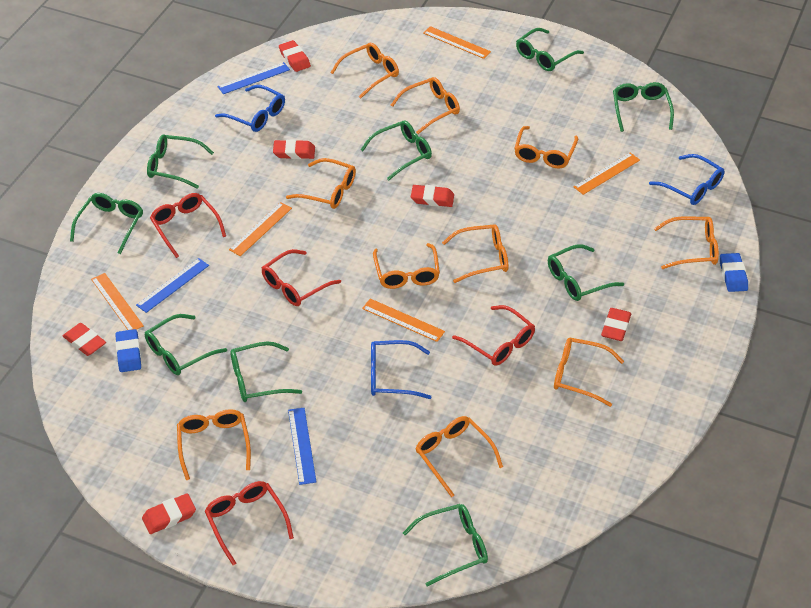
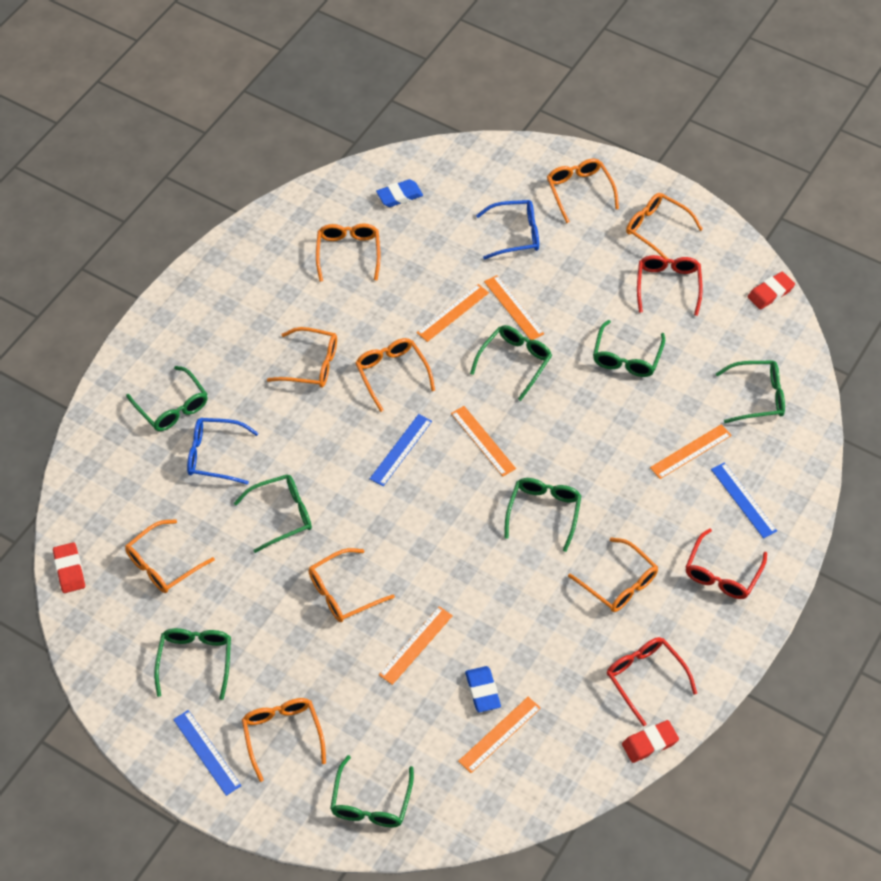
blue glasses: [215,85,285,132] [371,340,431,399] [649,154,725,205] = 3 -> [187,418,258,485] [476,200,539,260] = 2
green glasses: [70,193,143,254] [145,314,227,375] [147,135,214,189] [230,342,302,402] [360,121,432,180] [403,504,488,587] [516,28,584,71] [548,244,624,301] [613,82,674,132] = 9 -> [126,366,208,431] [154,628,231,700] [234,474,312,553] [330,755,414,827] [470,325,552,401] [504,478,582,552] [593,320,665,377] [715,360,785,423] = 8
orange glasses: [177,409,251,480] [286,158,356,209] [330,43,399,99] [373,243,440,289] [391,77,460,134] [415,416,503,497] [442,224,508,283] [514,126,578,169] [554,338,624,407] [654,216,719,269] = 10 -> [125,519,215,593] [242,698,326,782] [267,327,337,387] [308,548,395,622] [316,223,381,282] [355,338,435,412] [547,159,619,223] [568,538,658,612] [626,193,703,264] = 9
orange ruler: [91,273,144,330] [229,202,292,256] [362,299,445,342] [423,26,491,59] [574,153,640,195] = 5 -> [379,606,453,685] [417,284,489,342] [451,406,516,477] [458,697,541,773] [484,275,544,340] [650,424,732,479] = 6
red eraser: [63,323,106,356] [142,493,196,534] [273,139,315,159] [279,40,311,72] [411,185,454,207] [601,308,631,341] = 6 -> [53,542,85,593] [622,720,679,763] [748,272,795,310] = 3
red glasses: [150,193,226,258] [205,481,294,565] [262,249,341,306] [452,305,535,366] = 4 -> [607,637,697,726] [637,255,703,316] [686,528,767,599] = 3

